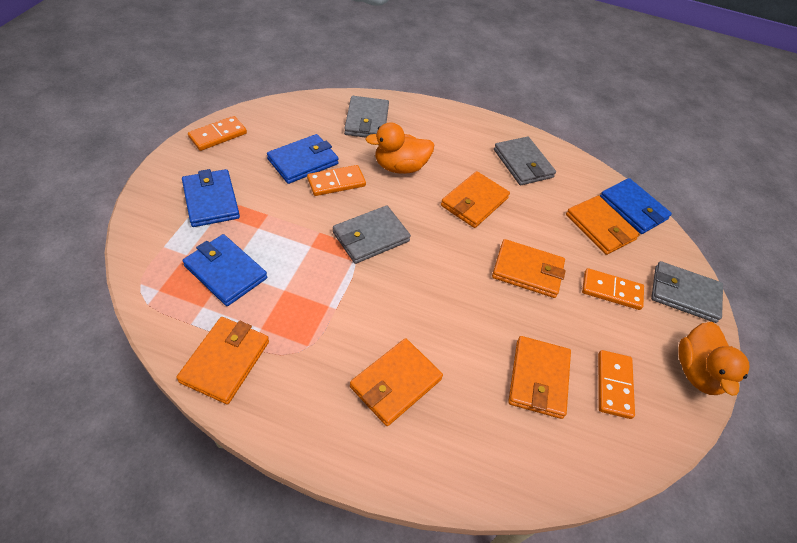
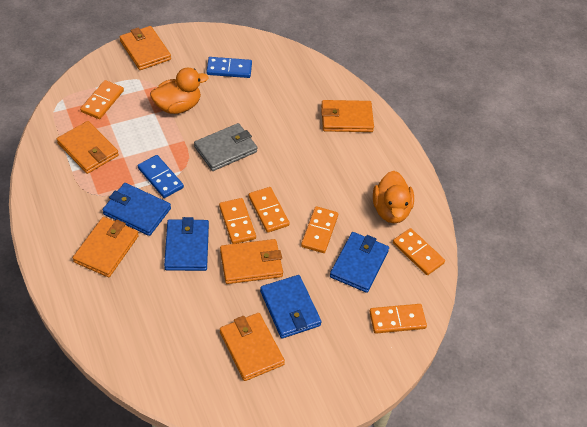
blue domino: none = 0 -> [138,155,184,198] [206,57,252,78] = 2
grey wallet: [333,205,411,264] [344,96,389,138] [494,137,556,185] [651,261,723,323] = 4 -> [194,123,257,171] = 1
orange domino: [188,116,247,151] [307,165,366,196] [582,268,644,310] [598,350,635,419] = 4 -> [80,80,124,119] [219,198,256,244] [249,187,289,233] [301,206,338,253] [369,304,427,334] [393,228,445,275] = 6

